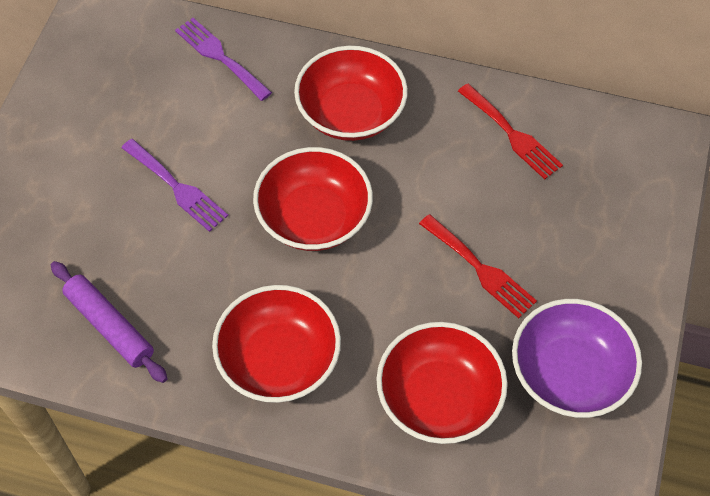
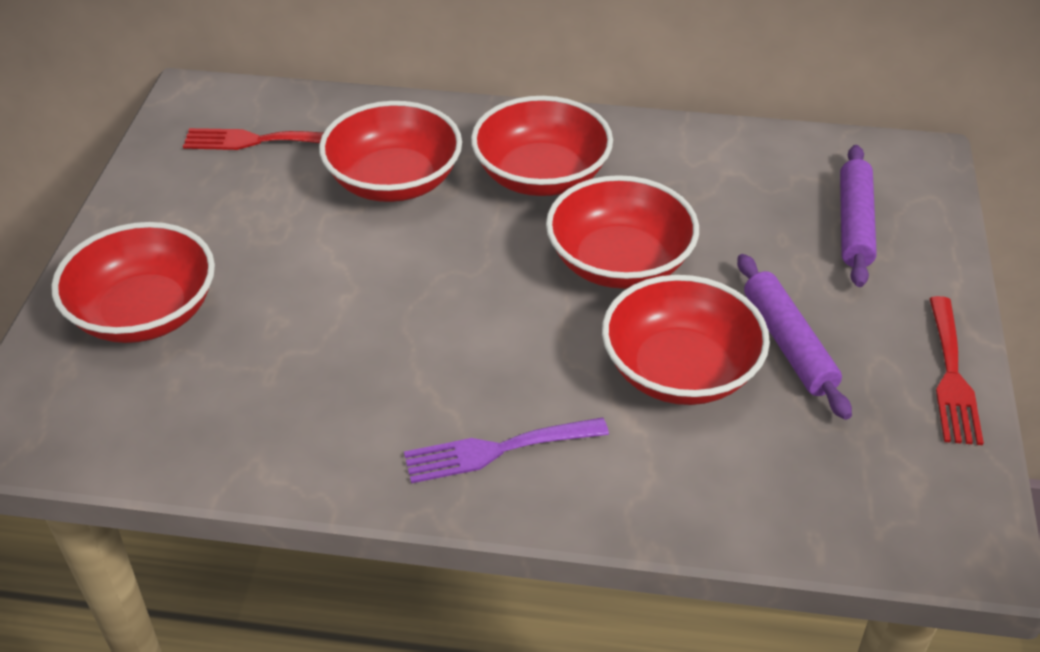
purple bowl: [512,299,642,418] = 1 -> none = 0
purple fork: [122,139,228,232] [175,18,272,101] = 2 -> [404,417,609,483] = 1
purple rolling pin: [51,261,168,383] = 1 -> [737,254,852,420] [840,145,877,287] = 2
red bowl: [212,285,341,403] [253,147,373,251] [294,46,408,141] [376,322,508,444] = 4 -> [51,222,215,343] [319,101,462,202] [471,96,613,196] [546,175,699,289] [602,275,770,405] = 5

